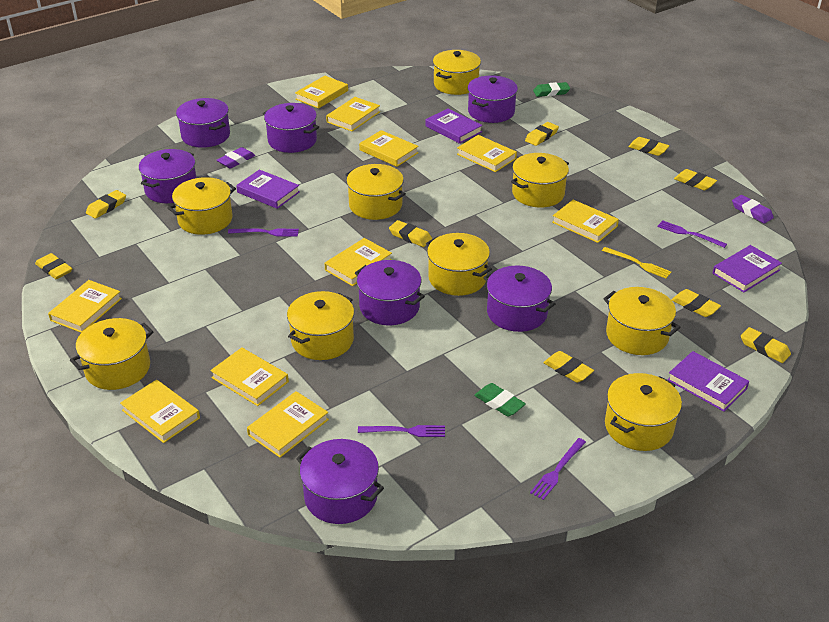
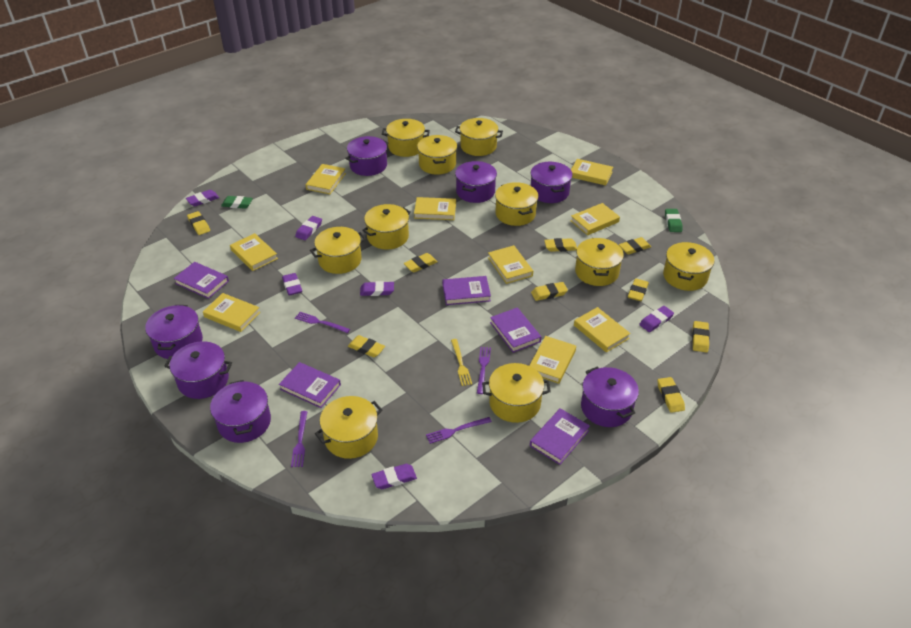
purple book: [236,169,300,209] [426,108,482,144] [667,351,749,412] [713,245,782,292] = 4 -> [174,262,229,299] [279,362,341,408] [442,276,491,305] [490,307,541,353] [530,408,590,465] = 5
purple eraser: [217,147,255,168] [732,195,774,224] = 2 -> [186,190,219,206] [282,273,302,296] [295,216,322,240] [360,281,394,296] [372,464,417,489] [639,306,674,332] = 6
yellow book: [48,280,122,333] [120,379,200,443] [210,348,289,406] [247,391,329,458] [295,76,348,109] [324,238,392,286] [326,97,380,131] [359,130,418,167] [457,135,517,172] [552,200,619,243] = 10 -> [203,293,260,332] [230,233,278,271] [306,164,346,194] [414,197,456,220] [488,245,533,284] [529,336,576,384] [570,203,620,235] [571,159,613,186] [574,307,631,353] = 9
yellow pot: [70,318,154,390] [168,177,236,235] [287,291,354,360] [345,164,406,220] [426,233,492,296] [433,50,481,95] [511,153,569,207] [603,287,681,355] [605,373,682,451] = 9 -> [310,227,366,274] [315,396,382,459] [362,204,411,249] [382,119,430,157] [417,135,457,174] [455,118,503,156] [482,363,551,423] [495,182,538,226] [575,238,624,286] [663,242,715,291] = 10

